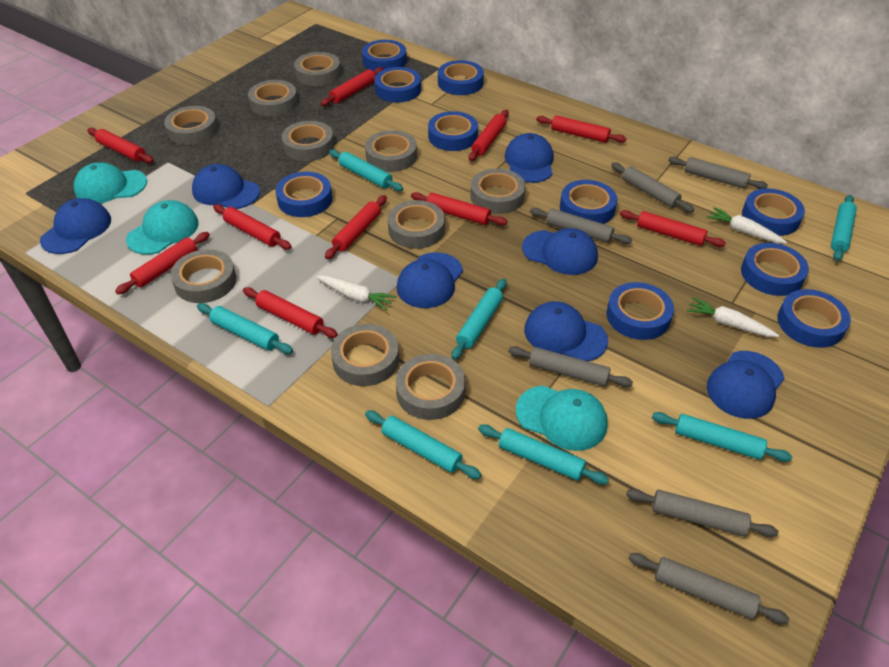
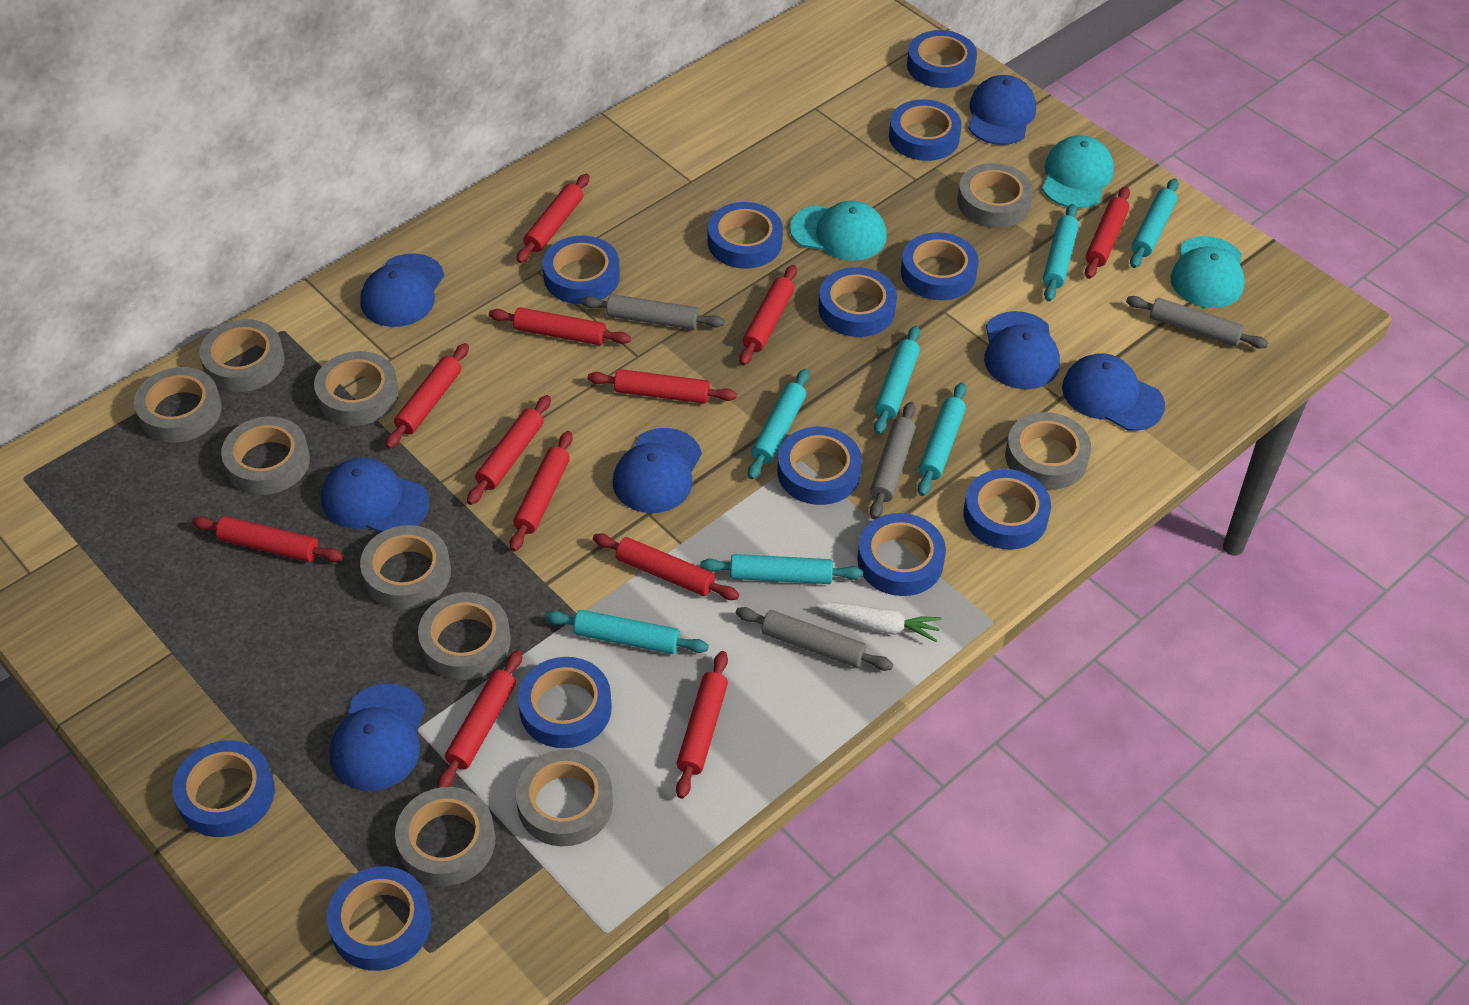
blue tape: [275,172,332,217] [362,40,407,71] [374,67,421,102] [428,111,478,151] [438,60,484,95] [560,180,617,224] [606,282,674,340] [741,243,809,296] [742,188,805,236] [777,289,851,348] = 10 -> [172,740,275,837] [327,866,431,971] [518,657,612,748] [542,236,620,304] [708,202,783,269] [778,427,862,505] [818,267,897,337] [857,513,946,596] [889,99,962,161] [901,232,979,300] [907,30,977,88] [963,469,1051,549] = 12
grey rolling pin: [508,346,633,387] [530,208,632,244] [611,163,694,213] [626,489,778,537] [628,553,789,624] [668,157,768,189] = 6 -> [581,294,724,330] [735,607,893,671] [870,402,916,519] [1126,296,1268,349] = 4
red rolling pin: [87,128,154,163] [115,232,210,294] [213,204,292,250] [243,287,338,338] [321,67,383,106] [325,195,387,259] [411,192,508,225] [469,110,509,161] [536,115,627,143] [620,210,726,247] = 10 -> [192,516,343,562] [385,343,469,449] [437,650,522,788] [467,395,551,505] [489,307,631,345] [510,431,573,552] [516,174,589,263] [588,369,737,404] [593,533,739,600] [676,651,728,799] [739,265,797,366] [1085,187,1130,279] = 12
white carrot: [316,276,396,311] [687,297,779,337] [706,207,787,244] = 3 -> [817,602,942,642] = 1

